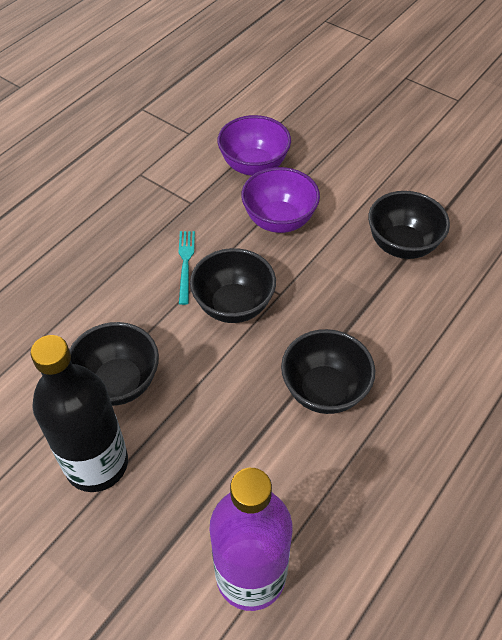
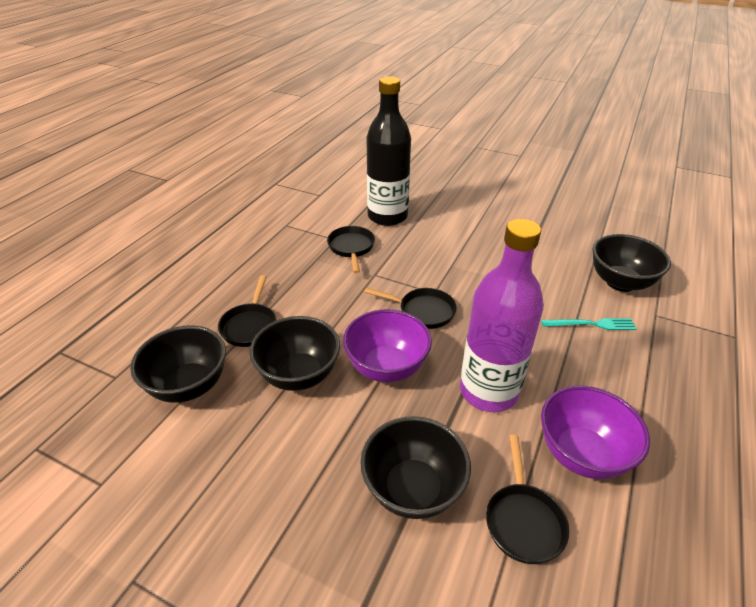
black pan: none = 0 -> [218,275,276,347] [327,226,375,273] [364,288,457,329] [486,435,569,564] = 4

